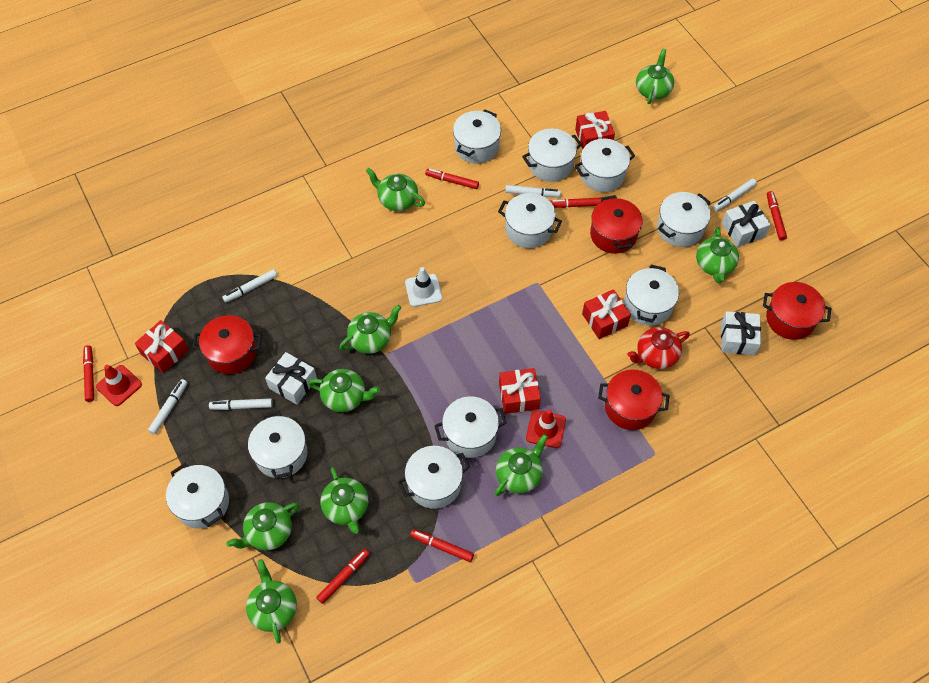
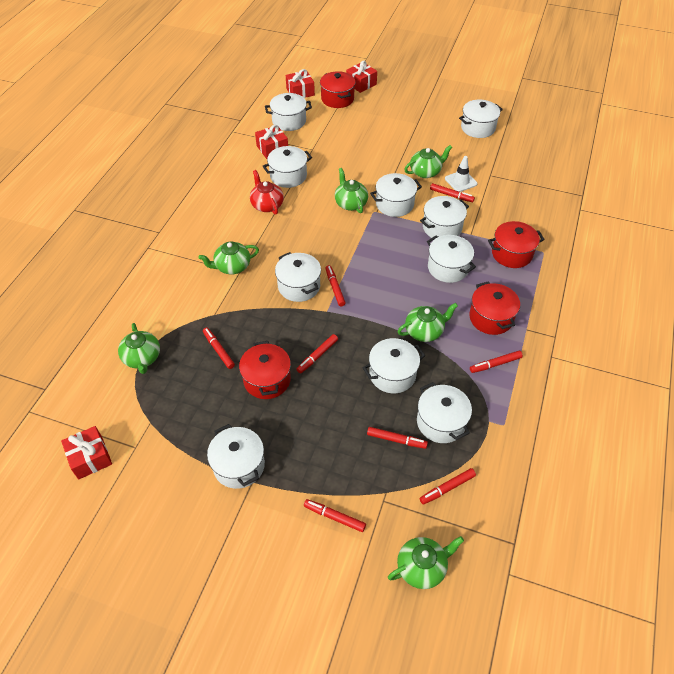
green teapot: [226,502,299,550] [246,559,297,643] [308,369,380,412] [321,467,368,534] [339,305,401,354] [366,168,425,211] [495,434,548,496] [636,48,674,104] [696,227,739,283] = 9 -> [118,323,160,374] [198,241,259,275] [335,168,368,213] [388,536,464,589] [398,303,458,342] [404,145,452,178] = 6
red marker: [83,345,94,402] [316,549,370,604] [410,529,474,562] [425,169,479,189] [550,198,604,208] [767,191,787,240] = 6 -> [203,328,235,369] [297,334,338,373] [304,499,366,532] [325,265,346,306] [367,427,428,449] [420,468,476,505] [430,183,475,202] [470,351,523,373] = 8
red traffic cone: [96,365,142,406] [526,409,566,448] = 2 -> none = 0
white gift: [265,352,317,405] [721,311,761,355] [722,201,771,247] = 3 -> none = 0
white marker: [148,379,187,434] [209,398,273,410] [222,269,277,303] [505,185,561,197] [713,179,757,212] = 5 -> none = 0

